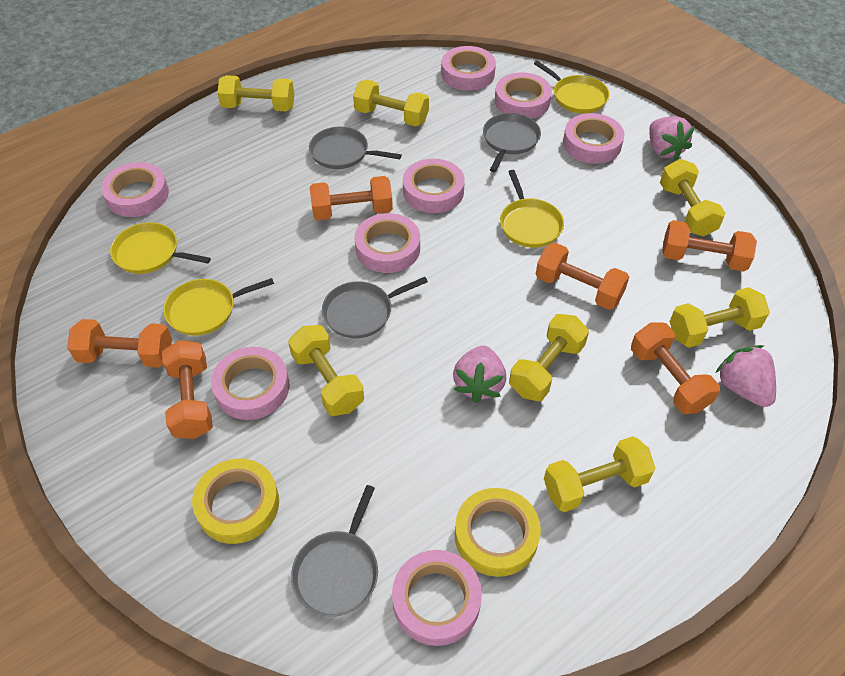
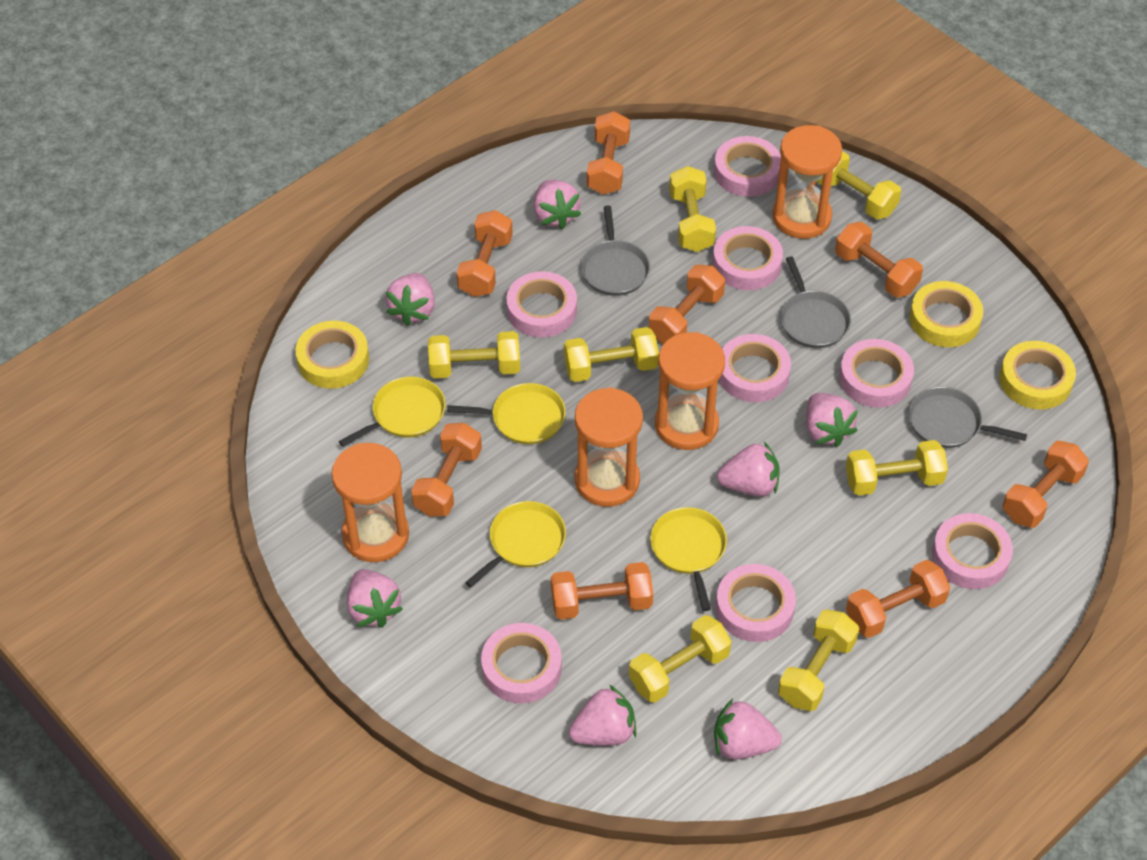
grey pan: [291,485,378,617] [309,127,402,169] [322,277,428,338] [483,113,541,172] = 4 -> [581,205,650,296] [780,256,851,348] [909,387,1027,448] = 3
orange dumbbell: [67,319,172,368] [162,340,213,439] [310,176,393,220] [536,243,629,310] [631,322,720,414] [662,220,757,271] = 6 -> [411,423,482,516] [457,210,513,297] [551,562,653,620] [587,111,630,195] [649,265,725,344] [835,222,923,298] [846,560,950,638] [1003,441,1089,528] = 8
orange hourglass: none = 0 -> [331,443,409,562] [575,387,643,507] [655,332,725,450] [772,125,842,239] = 4
pink strawberry: [453,345,506,403] [649,116,694,161] [716,345,776,407] = 3 -> [347,569,403,628] [386,273,435,326] [534,180,581,229] [569,685,637,745] [714,699,782,759] [717,442,780,496] [806,393,858,447] = 7
yellow tape: [192,458,279,544] [455,488,541,577] = 2 -> [296,321,369,389] [910,281,983,347] [1000,341,1076,410] = 3

